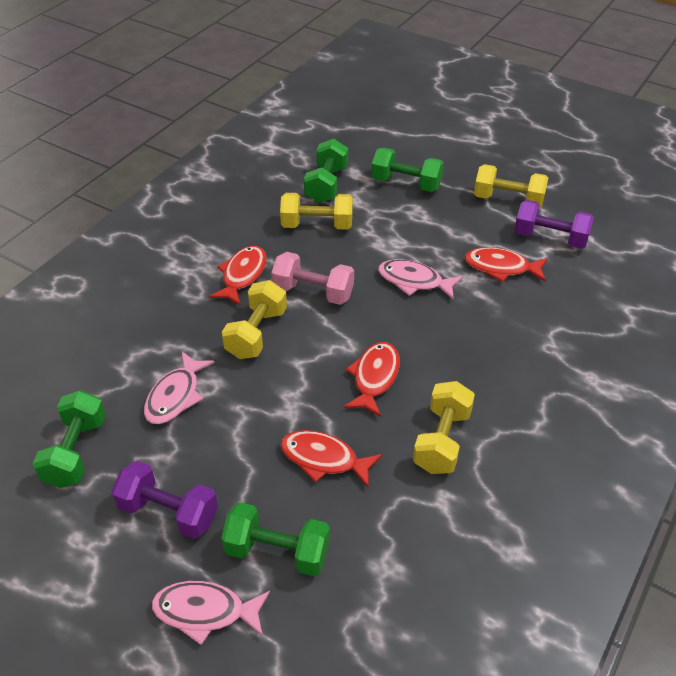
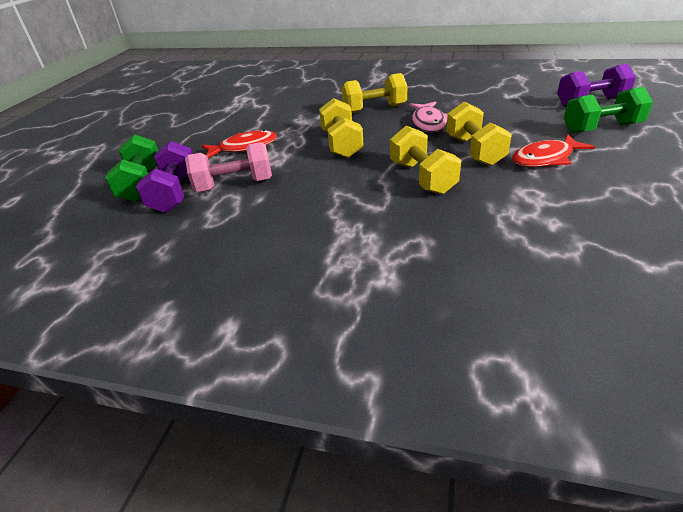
green dumbbell: [32,390,106,488] [221,502,330,576] [304,139,348,203] [371,148,444,192] = 4 -> [105,134,158,202] [564,87,653,134] = 2
pink fish: [144,352,215,424] [152,581,270,645] [378,259,463,300] = 3 -> [409,101,448,133] = 1
red fish: [209,246,267,305] [280,430,382,487] [344,342,400,417] [464,247,548,282] = 4 -> [202,130,277,158] [512,134,595,167] = 2

